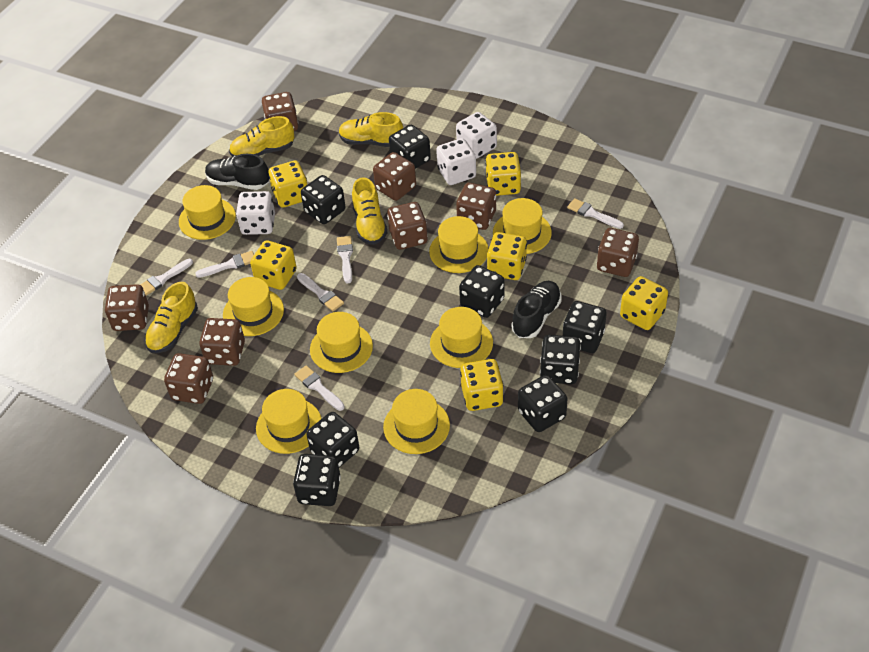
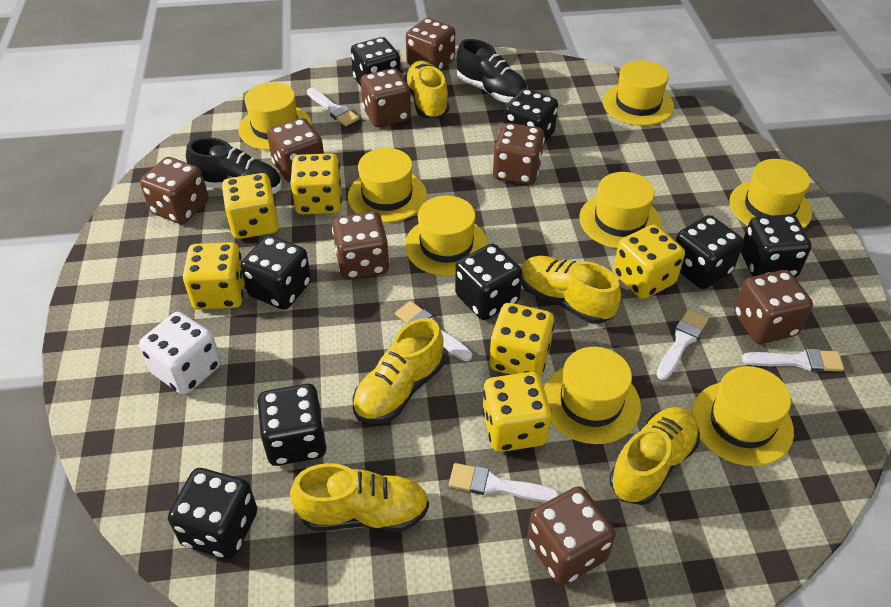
white brush: [140,259,193,296] [195,251,254,278] [294,365,345,411] [297,273,344,311] [337,236,353,284] [567,198,624,229] = 6 -> [307,88,359,126] [395,301,472,361] [449,463,559,503] [657,309,709,380] [742,349,844,372] = 5
white dice: [236,191,275,235] [436,138,476,185] [456,112,497,159] = 3 -> [139,312,221,395] = 1
yellow shoe: [145,282,198,353] [229,116,294,157] [339,112,403,147] [352,178,388,245] = 4 -> [290,463,429,532] [353,318,444,424] [404,61,449,119] [521,256,621,324] [609,407,700,505] = 5

